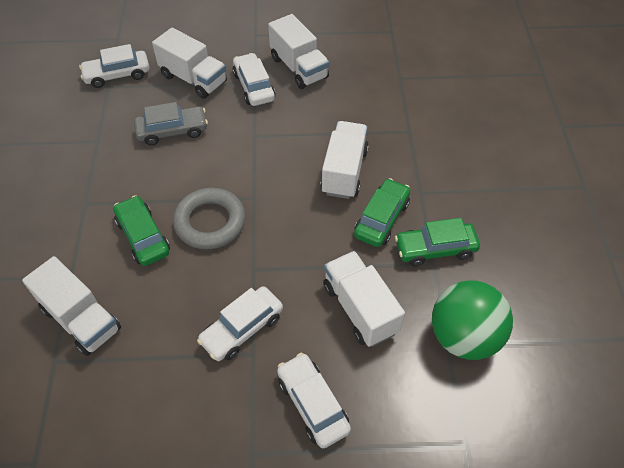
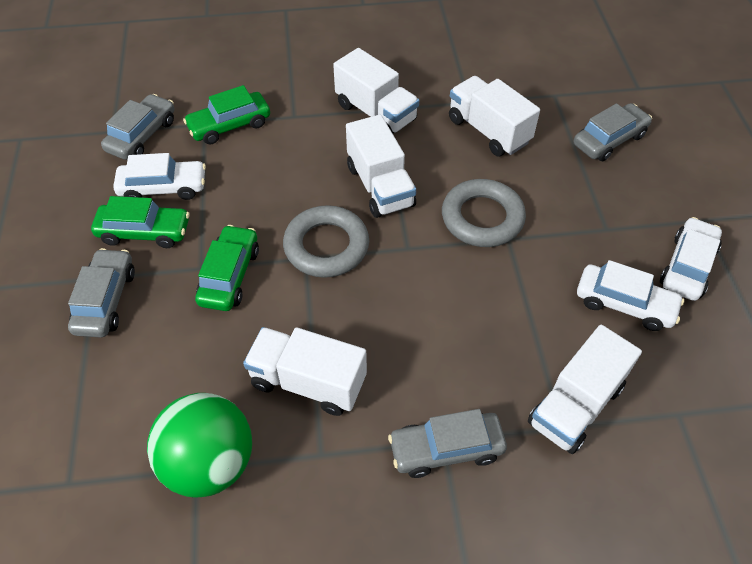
grey car: [134,102,208,146] = 1 -> [68,248,135,338] [101,94,175,160] [388,409,507,478] [574,103,652,161] = 4
grey ring: [173,188,246,249] = 1 -> [283,205,369,278] [442,179,526,247] = 2
white car: [79,44,150,88] [197,286,283,361] [233,53,275,106] [277,353,351,448] = 4 -> [113,153,206,200] [577,260,684,331] [660,217,722,301] = 3

